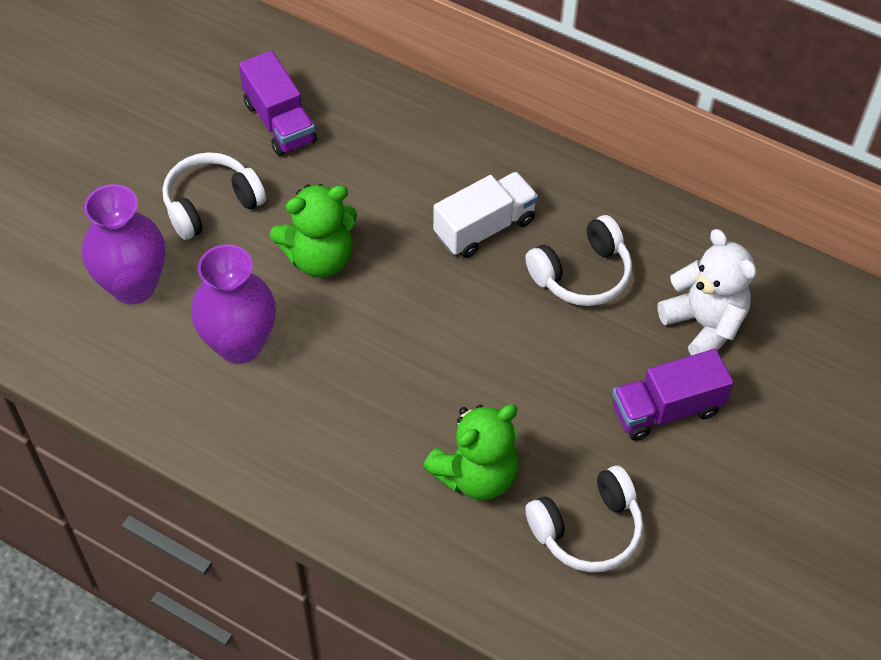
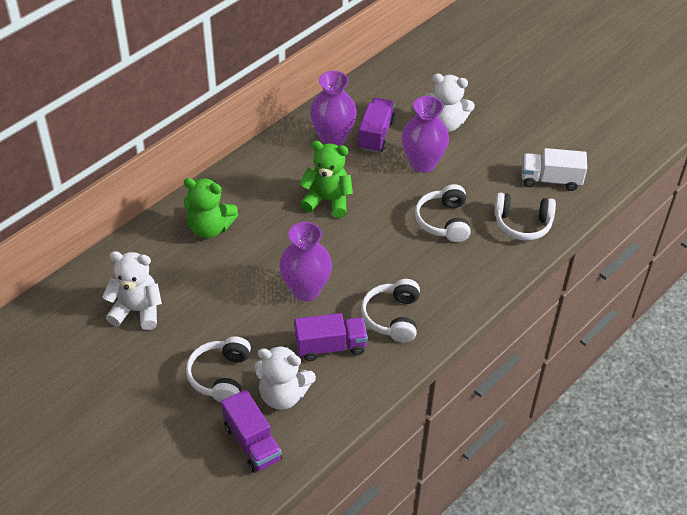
purple truck: [239,51,317,156] [612,349,734,441] = 2 -> [221,390,282,473] [294,313,368,361] [358,98,395,153] = 3
purple vase: [82,184,165,304] [191,244,276,364] = 2 -> [279,222,332,302] [310,71,357,146] [401,96,449,173] = 3
white headphones: [163,152,266,240] [525,215,632,306] [525,466,643,573] = 3 -> [186,336,251,403] [361,279,420,343] [415,184,471,242] [494,193,556,241] = 4
white teddy bear: [657,229,757,355] = 1 -> [102,251,162,330] [255,345,316,410] [425,74,475,132] = 3

